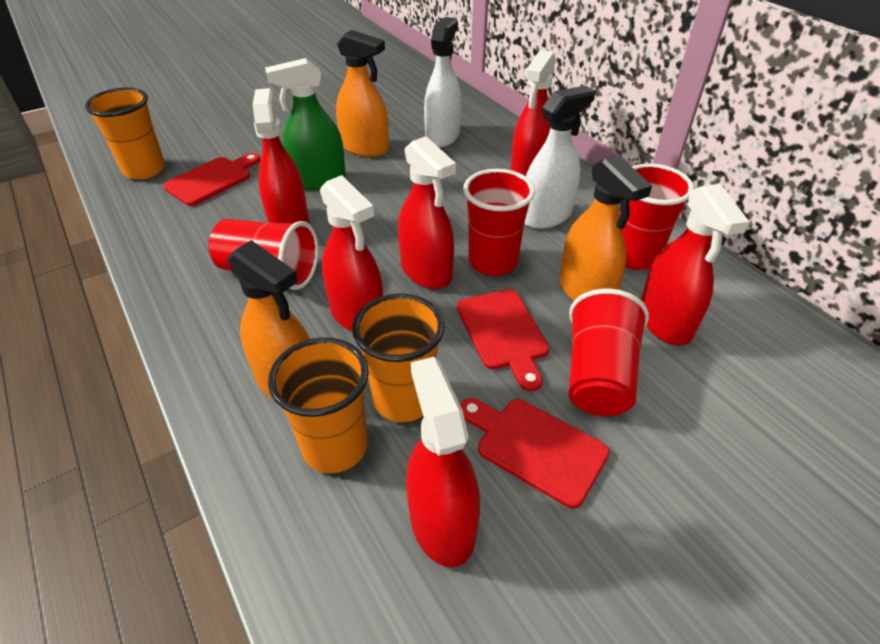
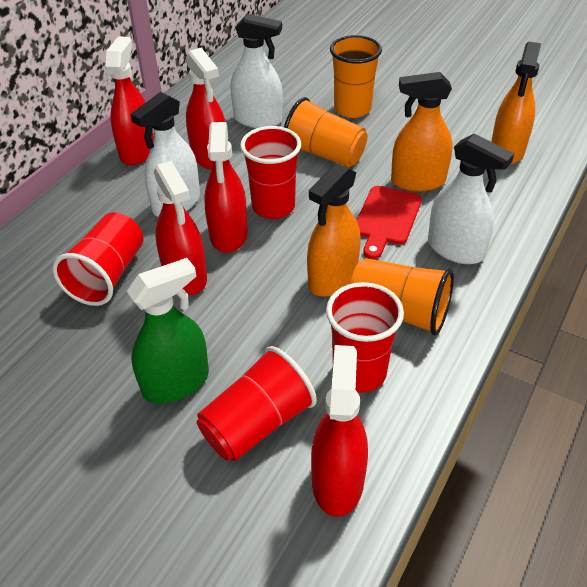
red cutting board: [163,153,260,206] [457,289,550,391] [460,398,610,508] = 3 -> [357,186,422,259] = 1
red spray bottle: [252,88,309,223] [320,175,383,331] [398,136,456,289] [406,357,480,567] [511,50,556,176] [641,184,749,346] = 6 -> [105,36,154,165] [154,160,207,295] [186,48,226,170] [204,122,248,253] [311,345,368,517] = 5
white spray bottle: [424,17,461,148] [524,85,596,229] = 2 -> [130,92,200,217] [230,14,283,128] [428,134,514,264] = 3

